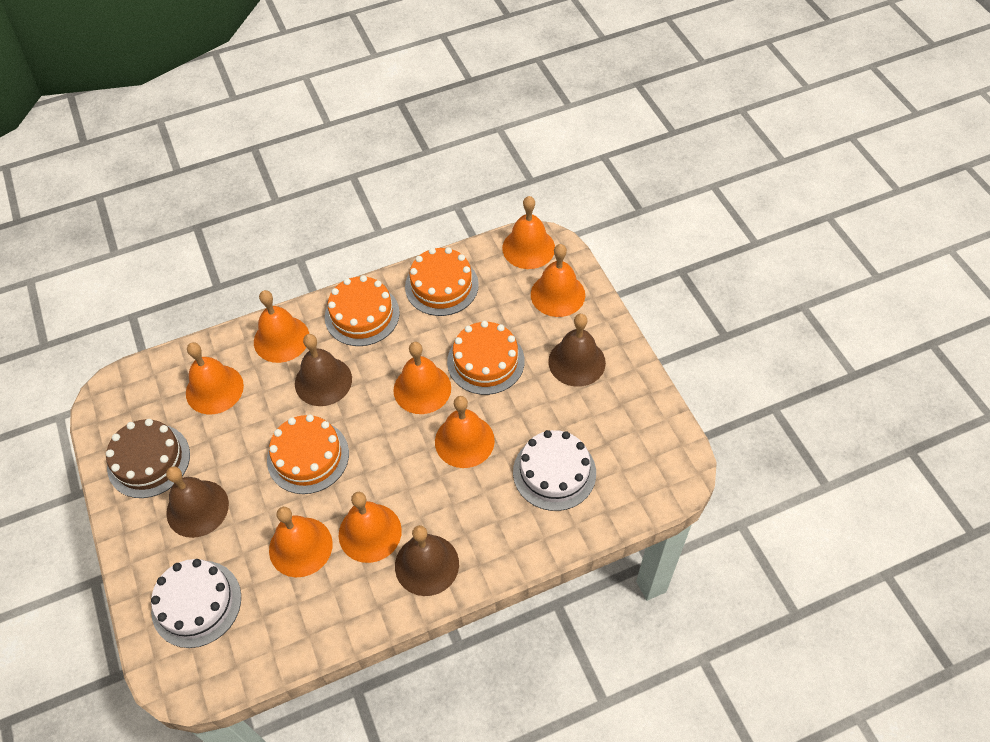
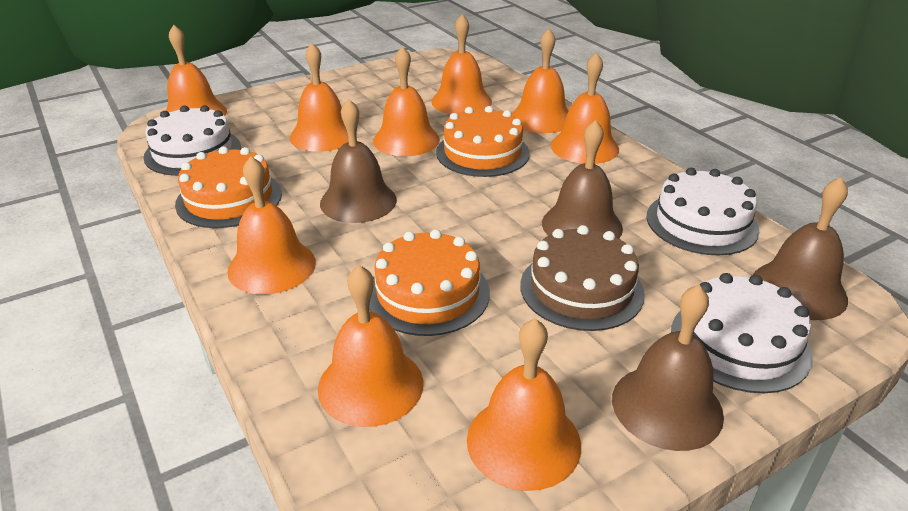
orange bell: [186,342,244,414] [254,290,309,363] [269,507,333,577] [339,492,402,563] [393,342,451,414] [435,396,495,468] [502,196,555,269] [531,244,585,317] = 8 -> [165,25,227,116] [227,156,316,294] [290,43,349,152] [318,265,423,427] [373,46,440,156] [431,14,492,114] [467,318,581,491] [512,29,568,133] [551,52,619,164] = 9
orange cake: [267,415,349,494] [325,275,400,346] [405,247,479,316] [447,321,525,395] = 4 -> [175,146,282,228] [369,229,490,336] [436,106,530,177] = 3
white cake: [151,559,241,648] [513,430,596,511] = 2 -> [143,105,241,176] [646,168,759,255] [671,273,813,393] = 3

